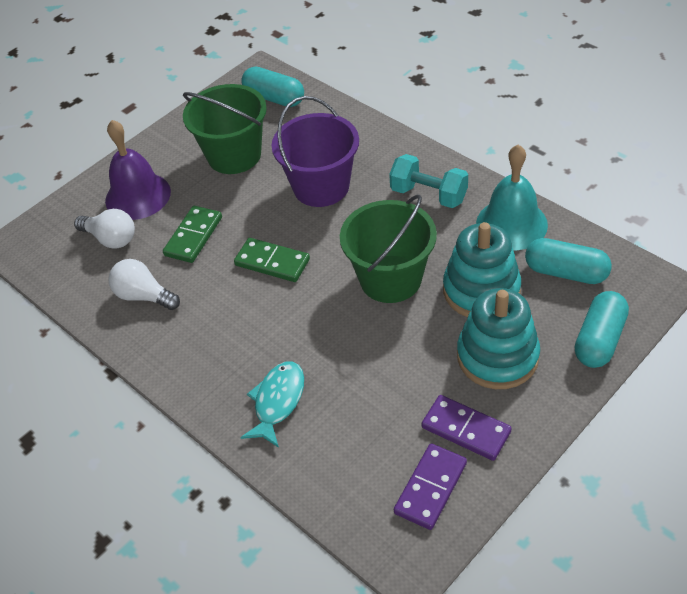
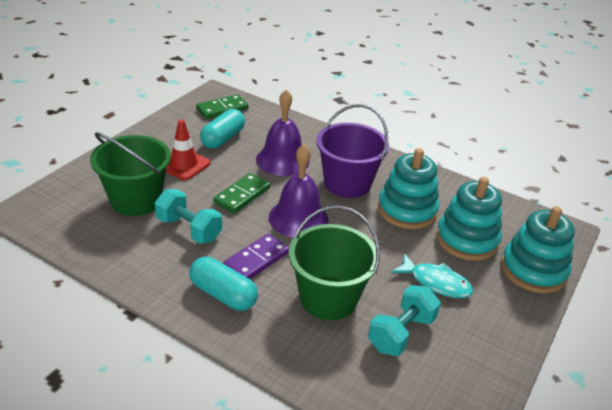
purple bell: [105,120,171,220] = 1 -> [256,89,309,176] [269,144,328,238] = 2
purple domino: [394,443,467,530] [422,395,512,461] = 2 -> [223,234,289,279] = 1
red traffic cone: none = 0 -> [166,119,211,180] = 1
turquoise bell: [476,144,548,250] = 1 -> none = 0
turquoise capsule: [241,67,304,107] [525,238,612,284] [575,291,629,368] = 3 -> [189,257,258,311] [200,109,245,149] = 2
turquoise dumbbell: [389,154,468,208] = 1 -> [155,189,222,244] [368,285,441,356] = 2
turquoise stacking toy: [443,222,521,317] [457,288,540,389] = 2 -> [378,148,439,229] [436,177,502,261] [501,206,575,293] = 3
white light bulb: [74,209,135,249] [108,259,180,310] = 2 -> none = 0

